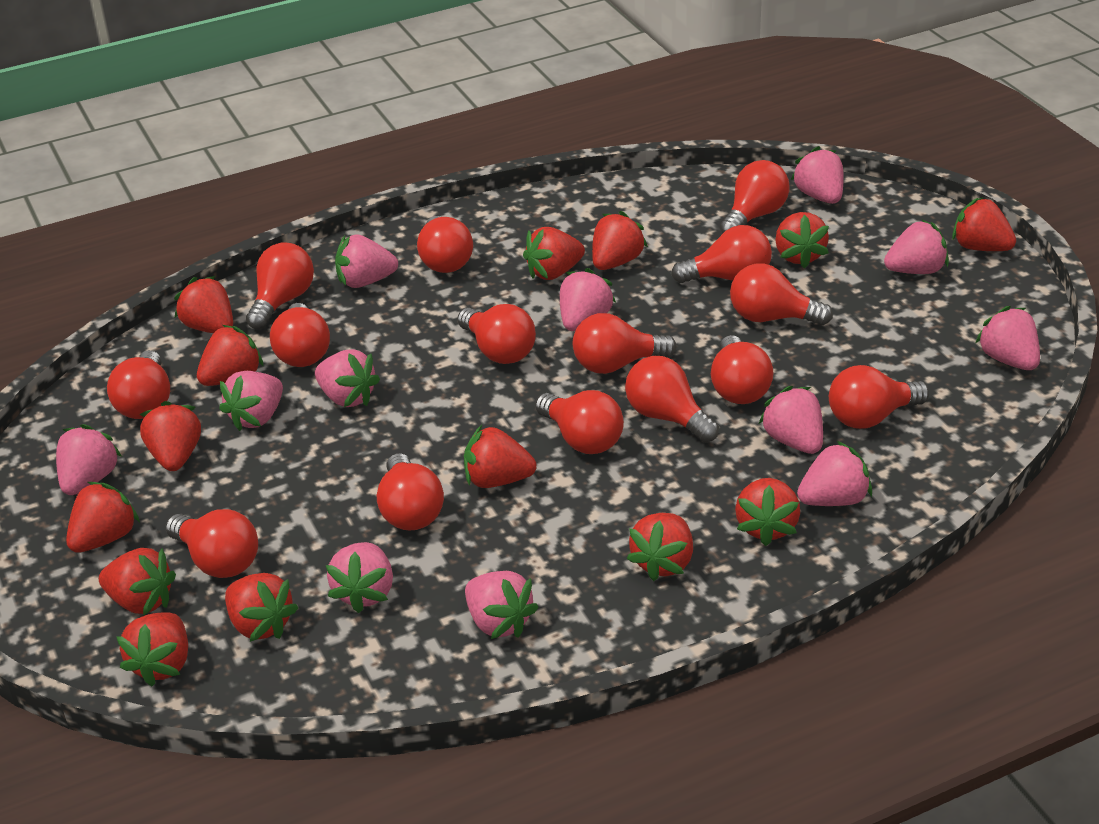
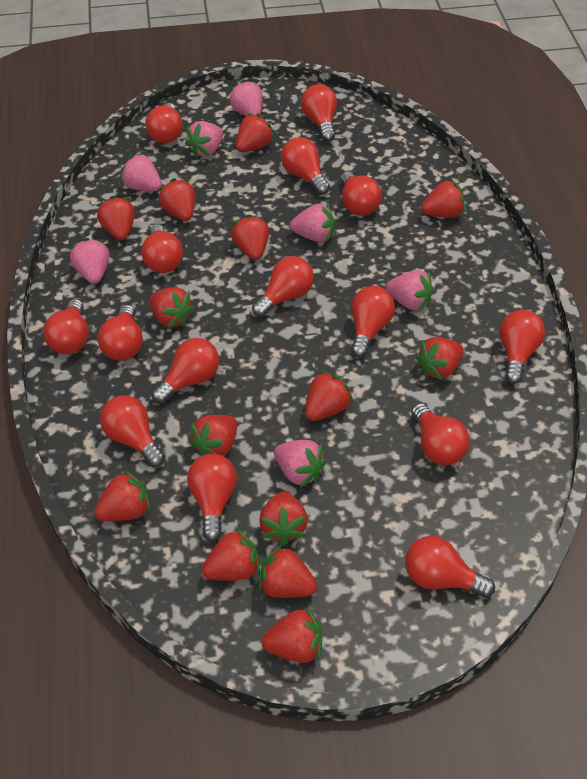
pink strawberry: [56,424,122,495] [219,371,283,431] [315,349,380,407] [326,542,393,613] [335,234,398,288] [465,571,539,639] [560,268,616,331] [759,386,823,454] [791,146,844,204] [797,441,872,506] [884,220,949,274] [975,306,1040,370] = 12 -> [69,238,109,284] [120,153,162,191] [185,121,223,158] [229,80,262,116] [274,440,326,488] [290,204,334,242] [386,270,433,311] = 7

